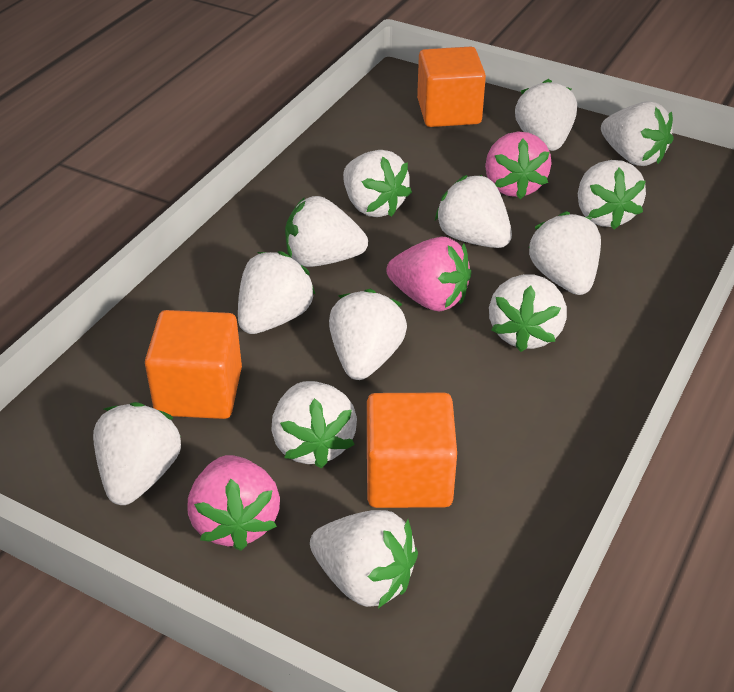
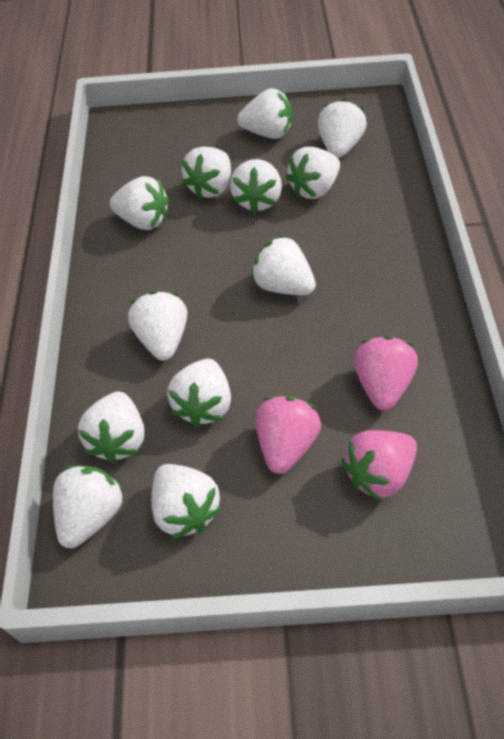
orange cube: [145,310,242,419] [367,393,457,508] [417,46,486,127] = 3 -> none = 0
white strawberry: [93,402,181,505] [238,251,316,334] [271,381,357,468] [285,196,368,267] [310,510,418,608] [329,289,407,380] [343,150,412,217] [435,175,512,248] [489,274,567,352] [515,79,577,151] [529,211,601,295] [578,160,646,230] [601,101,673,166] = 13 -> [53,465,124,548] [78,391,145,463] [110,176,169,230] [128,291,187,360] [151,464,222,539] [167,359,231,427] [182,147,231,199] [230,159,282,213] [237,88,292,139] [251,235,316,295] [286,147,340,199] [318,99,367,158] = 12

